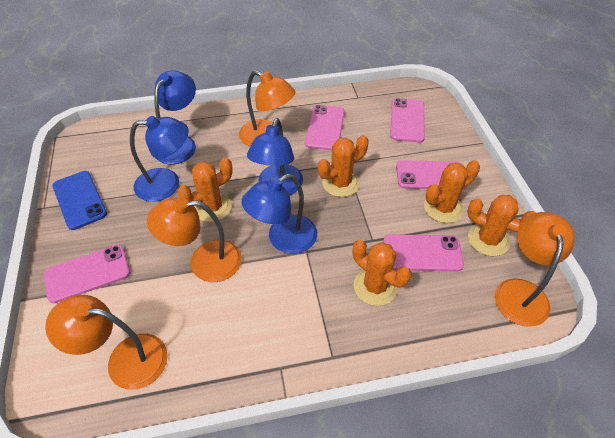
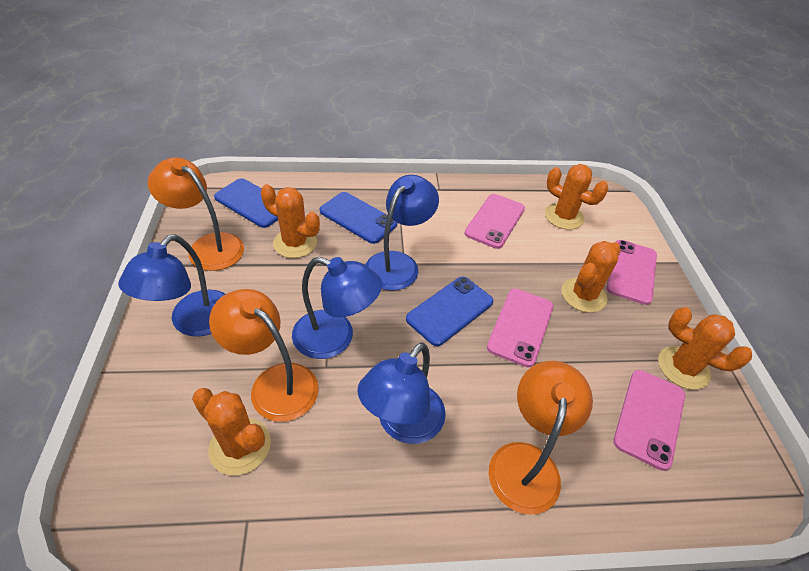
blue phone: [52,171,107,230] = 1 -> [214,178,278,228] [320,192,397,244] [406,277,493,346] = 3
orange lamp: [45,295,168,390] [147,197,242,282] [239,70,295,146] [495,212,575,327] = 4 -> [148,158,244,271] [209,289,319,422] [489,361,593,515] = 3
pink phone: [44,245,130,303] [305,105,345,151] [384,234,464,272] [390,98,425,143] [396,160,467,190] = 5 -> [464,194,525,249] [487,289,553,367] [606,240,657,305] [613,370,685,471] = 4

